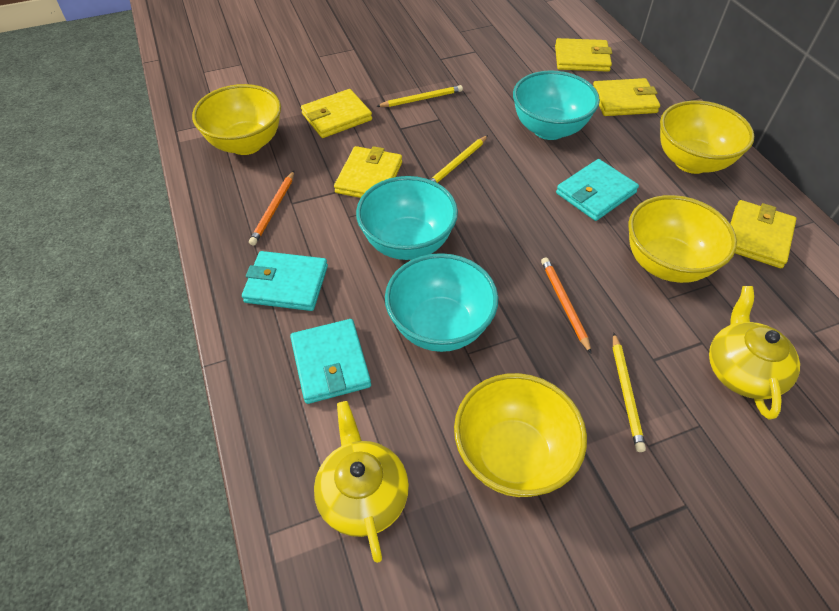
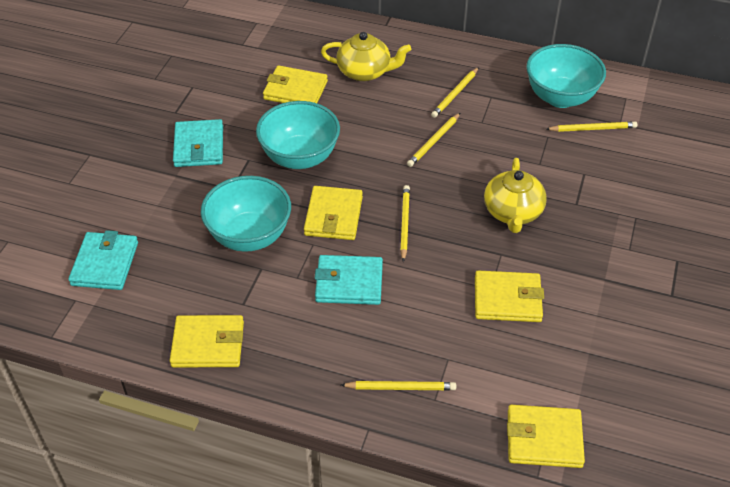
orange pencil: [249,171,294,246] [541,257,592,354] = 2 -> none = 0
yellow bowl: [192,84,281,155] [454,373,587,497] [628,195,737,283] [660,101,754,174] = 4 -> none = 0
yellow pencil: [376,85,463,107] [430,135,488,183] [613,333,646,452] = 3 -> [341,381,456,390] [400,185,410,262] [407,113,460,167] [431,67,479,118] [546,122,637,132] = 5

